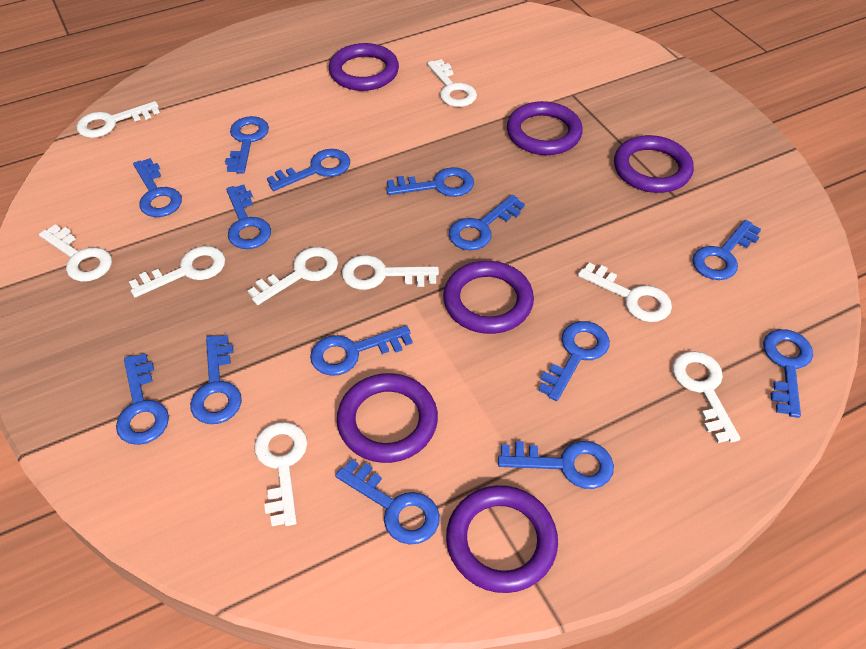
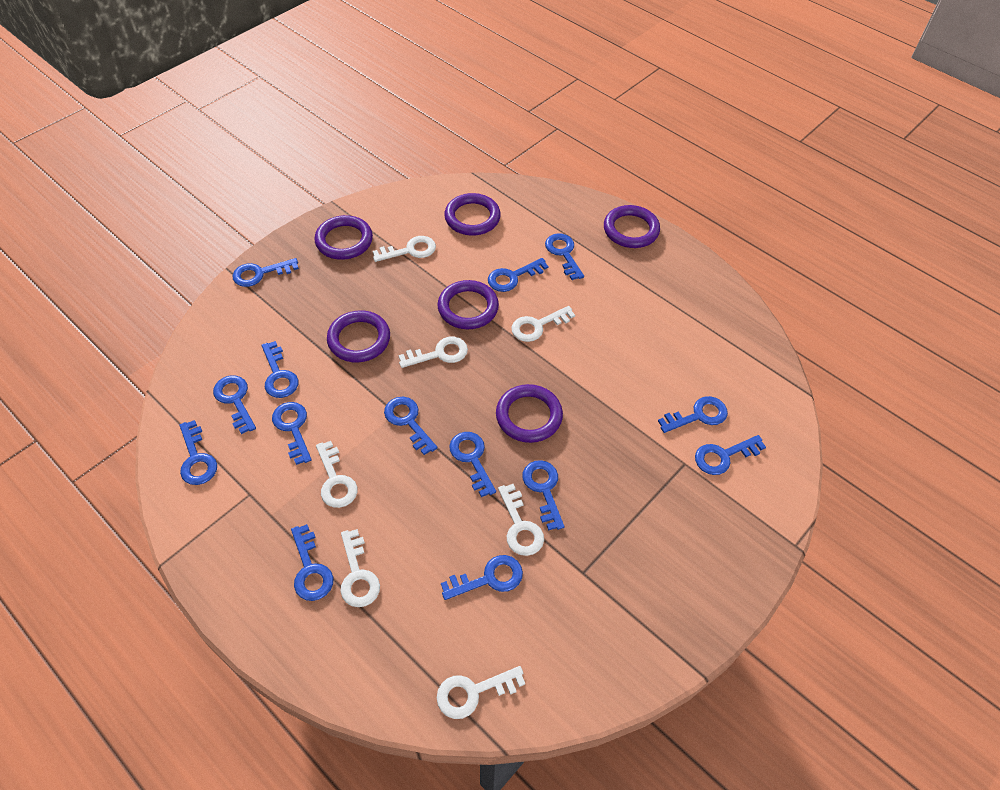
white key: [39,224,112,282] [76,101,160,138] [129,246,225,298] [248,247,338,305] [254,422,307,526] [342,255,439,290] [427,59,477,107] [578,263,672,322] [672,351,740,443] = 9 -> [316,441,357,508] [340,529,380,607] [373,236,436,262] [399,337,468,368] [437,666,525,719] [498,484,544,556] [512,306,575,342] = 7

